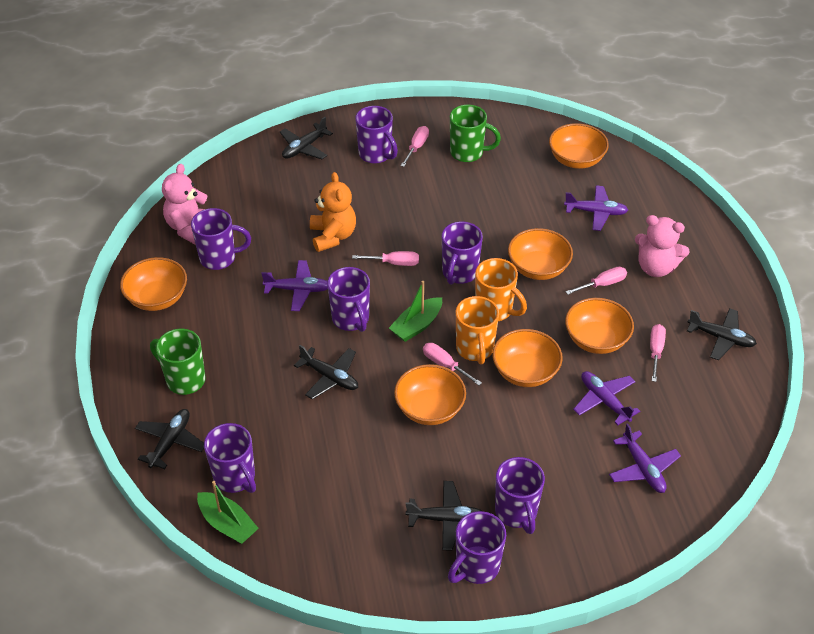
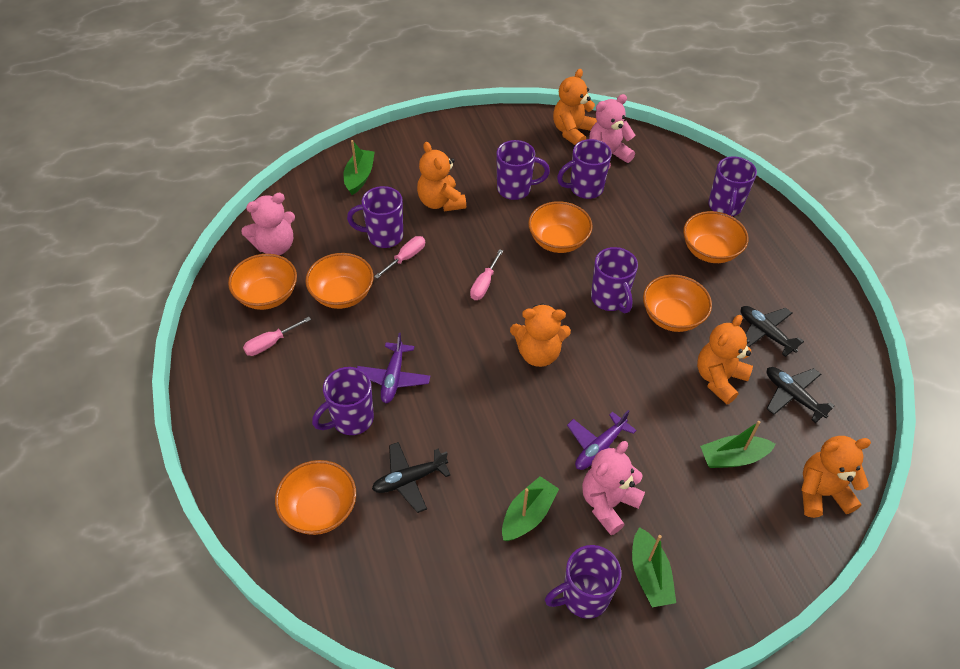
black plane: [135,409,204,469] [280,117,333,159] [294,345,358,399] [406,481,482,551] [687,308,757,360] = 5 -> [372,442,450,513] [741,306,804,357] [767,367,834,423] = 3
green boat: [197,481,259,544] [389,281,442,342] = 2 -> [343,140,374,195] [502,476,559,541] [632,527,676,607] [700,421,776,468] = 4
green mug: [150,329,206,395] [450,105,501,162] = 2 -> none = 0
orange mug: [456,296,499,365] [475,258,527,321] = 2 -> none = 0
orange teddy bear: [310,172,356,252] = 1 -> [417,142,466,212] [510,303,571,367] [553,69,597,145] [697,315,753,404] [801,436,871,518] = 5
pink screwdriver: [352,251,419,266] [401,126,429,167] [423,343,482,385] [566,267,627,295] [650,324,666,382] = 5 -> [243,317,311,356] [374,236,425,279] [470,249,503,300] = 3
pink teddy bear: [162,164,207,245] [635,215,690,277] = 2 -> [241,193,295,255] [582,441,645,535] [589,94,635,169] = 3
purple plane: [261,260,328,311] [564,185,628,231] [573,371,640,425] [609,423,681,493] = 4 -> [357,333,430,403] [567,410,637,470] = 2

